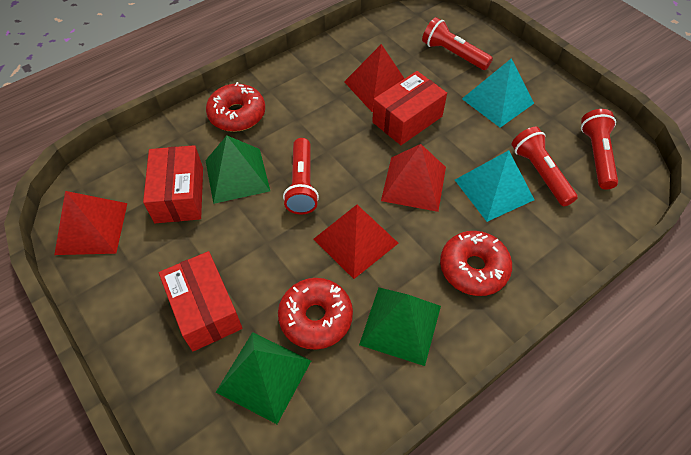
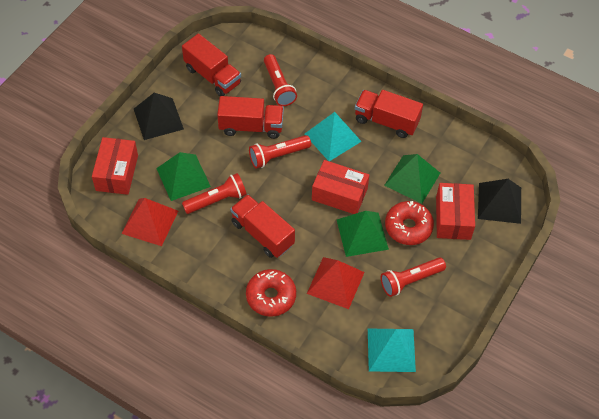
black pyramid: none = 0 -> [134,93,184,140] [478,179,521,224] = 2
red donut: [206,82,265,132] [278,278,353,350] [440,231,512,296] = 3 -> [246,269,296,317] [385,201,434,245] = 2
red pyramid: [54,191,128,255] [314,205,398,279] [344,44,404,112] [381,144,446,212] = 4 -> [121,198,178,246] [307,257,364,309] = 2
red truck: none = 0 -> [182,34,241,96] [217,96,284,139] [230,194,295,258] [355,90,423,138] = 4

